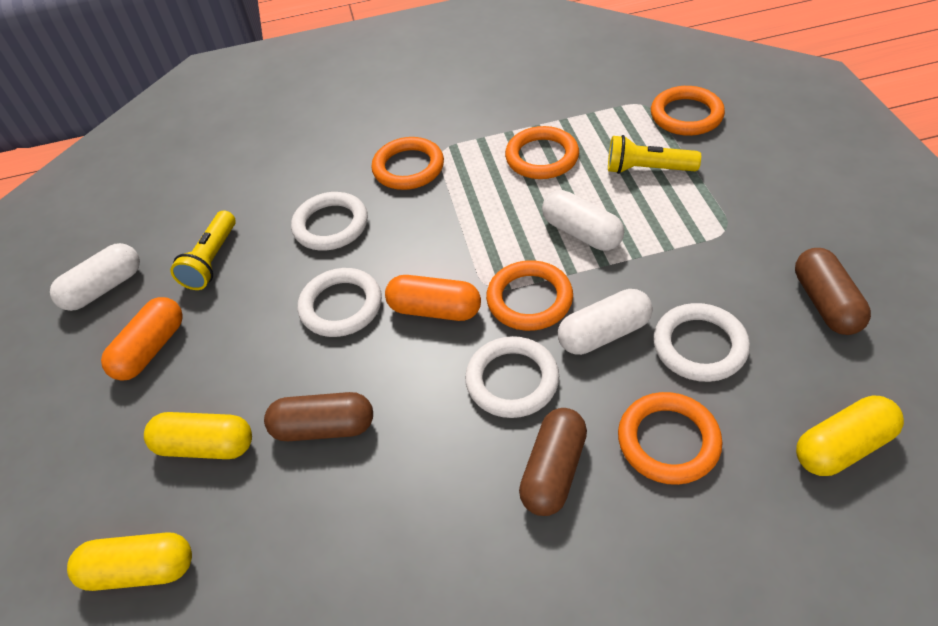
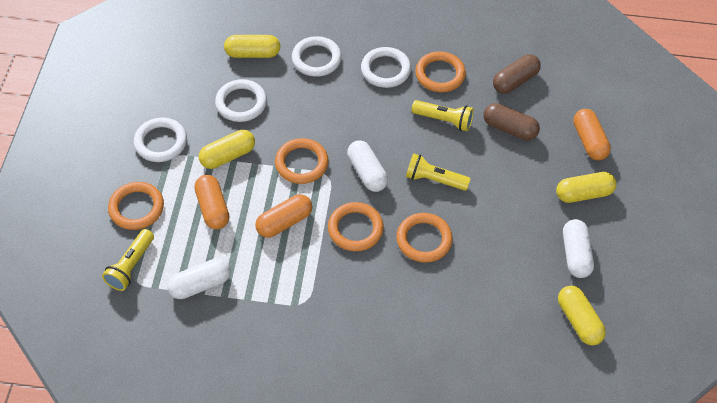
brown capsule: [264,392,373,441] [519,408,587,516] [795,248,871,335] = 3 -> [484,103,540,141] [493,54,541,94] = 2
orange capsule: [101,297,183,381] [385,275,481,321] = 2 -> [195,175,229,230] [255,194,312,238] [573,109,611,160] = 3
yellow capsule: [67,532,192,591] [144,412,252,459] [796,396,904,476] = 3 -> [199,130,255,169] [224,35,280,58] [556,172,616,203] [558,286,606,345] = 4
yellow flashlight: [170,210,236,290] [608,135,701,174] = 2 -> [102,229,154,291] [406,153,470,191] [412,100,474,131] = 3

